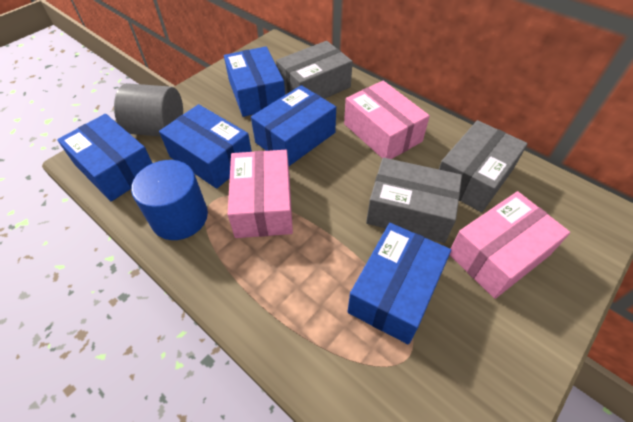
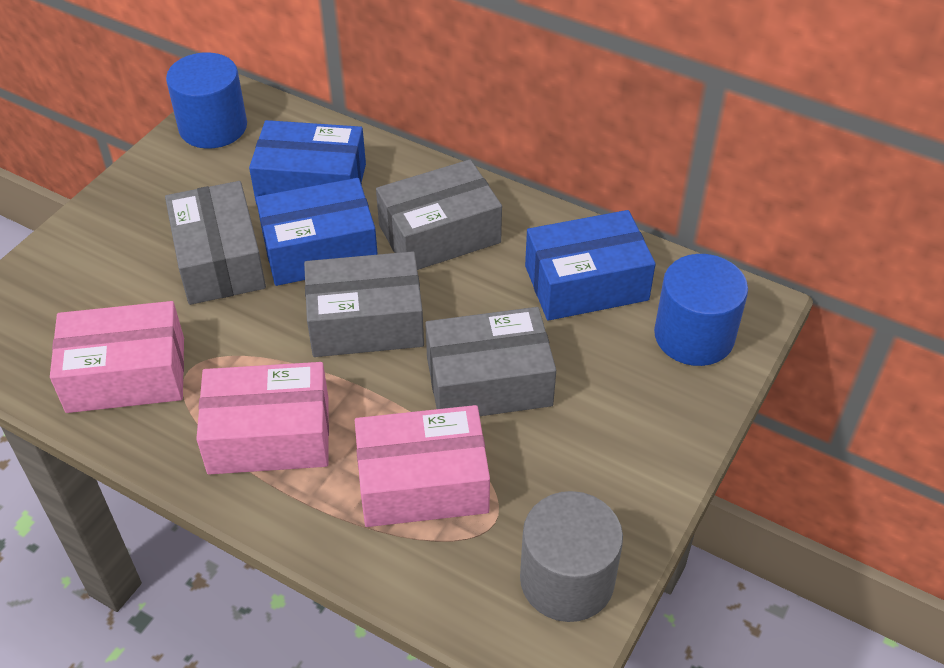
blue box: [57,114,152,201] [159,104,252,189] [224,46,285,117] [251,85,336,166] [348,223,451,344] = 5 -> [249,120,366,205] [256,178,378,286] [525,210,656,321] = 3
blue cylinder: [131,160,208,240] = 1 -> [166,52,247,149] [654,254,748,366] = 2
grey box: [276,41,353,99] [366,158,462,243] [439,120,528,212] = 3 -> [165,181,266,305] [304,251,424,357] [376,159,502,270] [425,307,556,416] = 4

